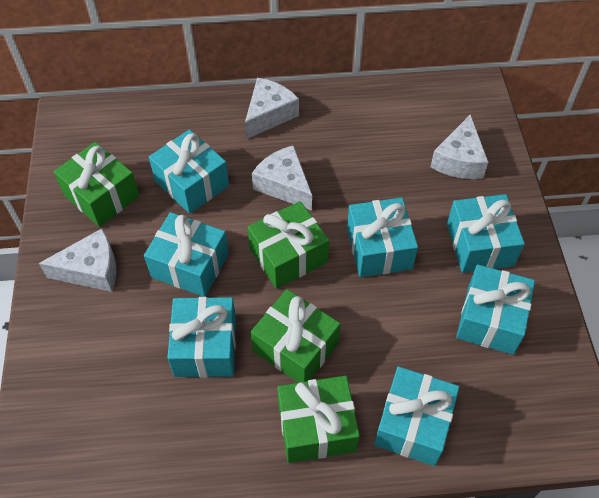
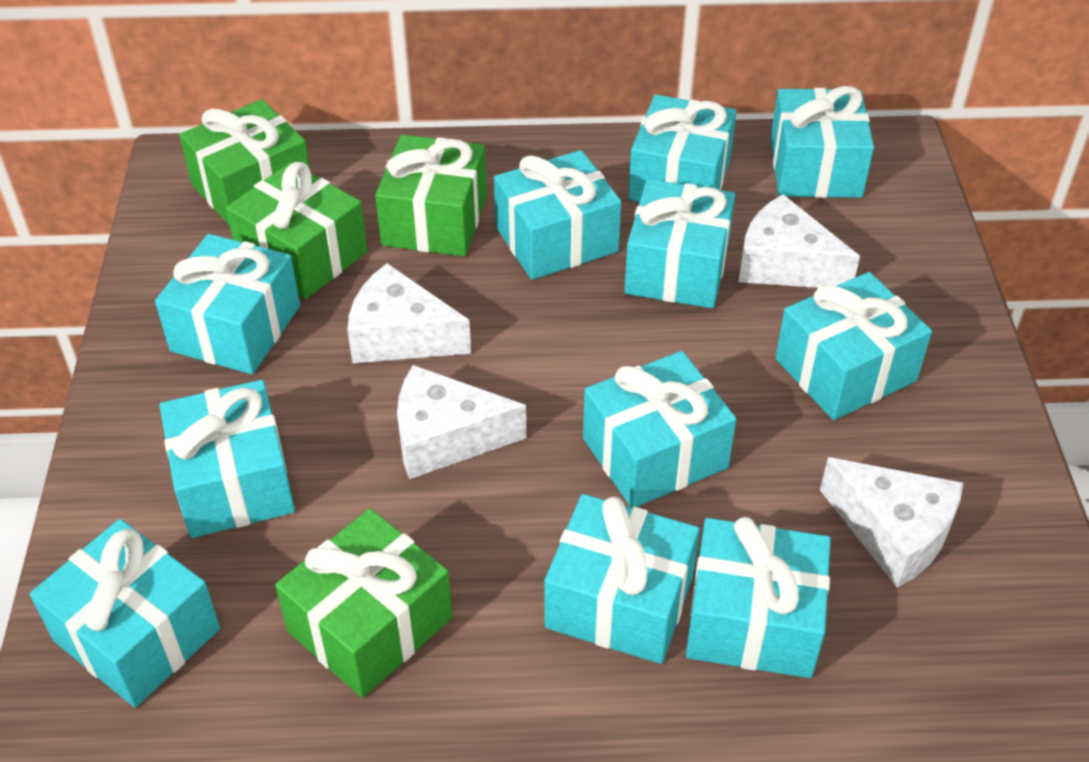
turquoise gift: [144,212,229,297] [149,129,229,214] [167,297,236,378] [347,197,418,277] [374,366,459,466] [447,194,525,273] [456,264,535,355] = 7 -> [30,519,220,707] [155,234,300,374] [159,380,295,538] [494,150,622,280] [544,494,700,664] [583,351,736,508] [624,179,735,308] [628,94,737,202] [686,517,831,678] [770,86,874,198] [775,272,932,420] = 11

